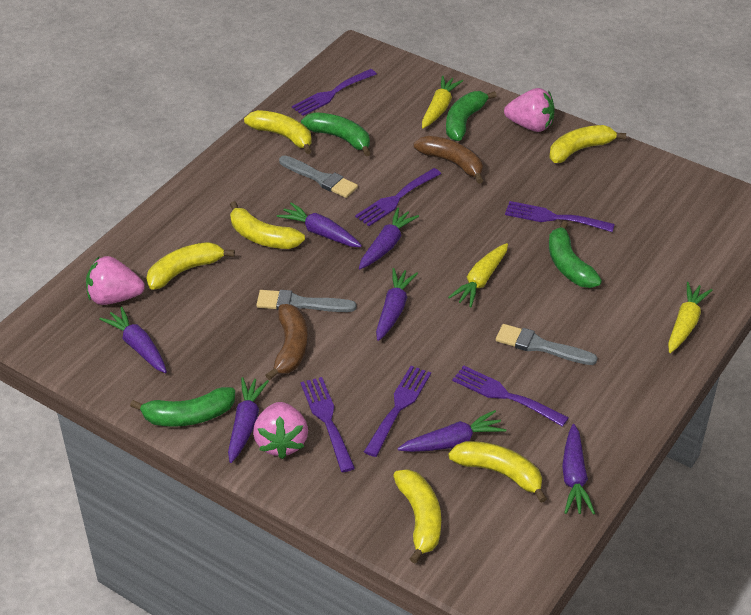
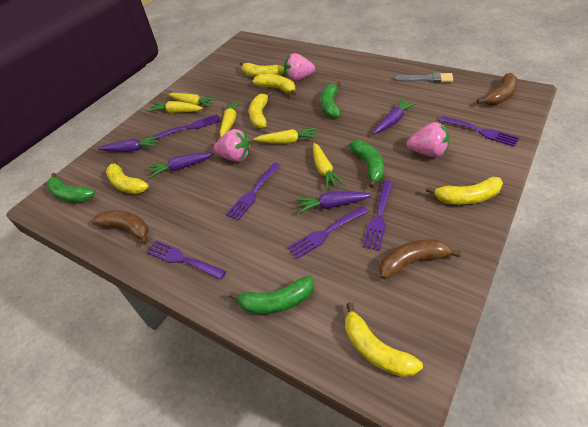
brown banana: [266,304,308,380] [413,136,483,184] = 2 -> [92,210,149,245] [379,239,461,279] [477,73,517,105] = 3
grey brush: [256,290,356,312] [279,156,358,198] [496,324,597,365] = 3 -> [394,72,453,83] = 1
purple carrot: [99,306,167,373] [228,377,269,463] [277,202,362,247] [359,208,419,269] [376,268,418,341] [397,410,506,452] [562,424,595,515] = 7 -> [98,136,159,152] [148,153,213,178] [295,191,372,213] [374,98,416,134] = 4
yellow carrot: [422,75,463,128] [448,243,508,307] [668,282,713,353] = 3 -> [148,101,203,113] [168,93,217,108] [220,101,241,137] [254,127,318,143] [313,143,344,190] = 5

